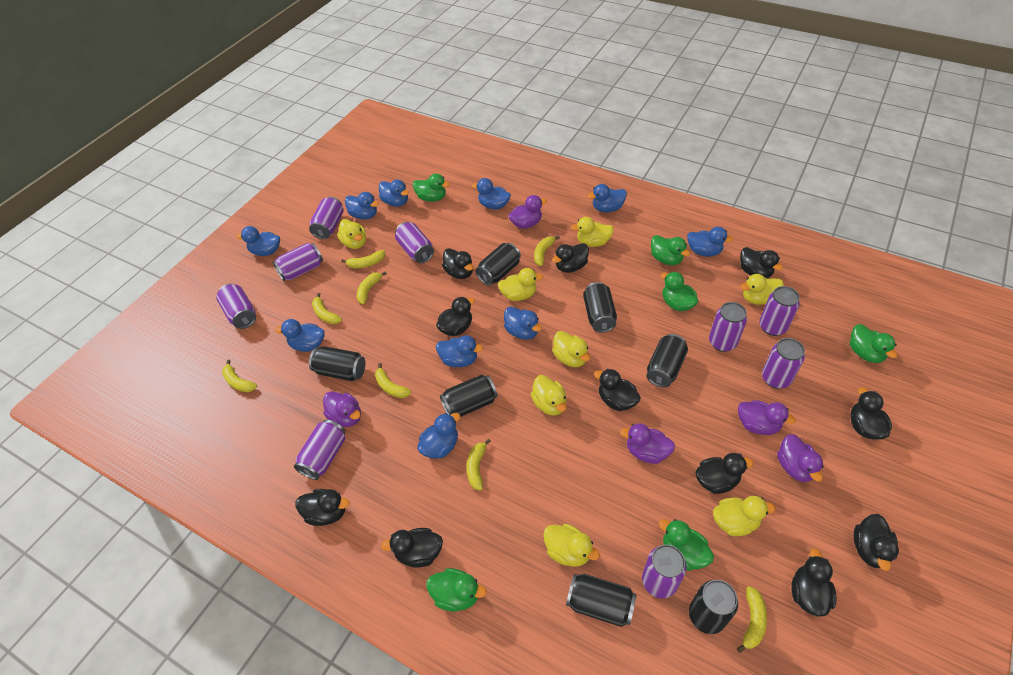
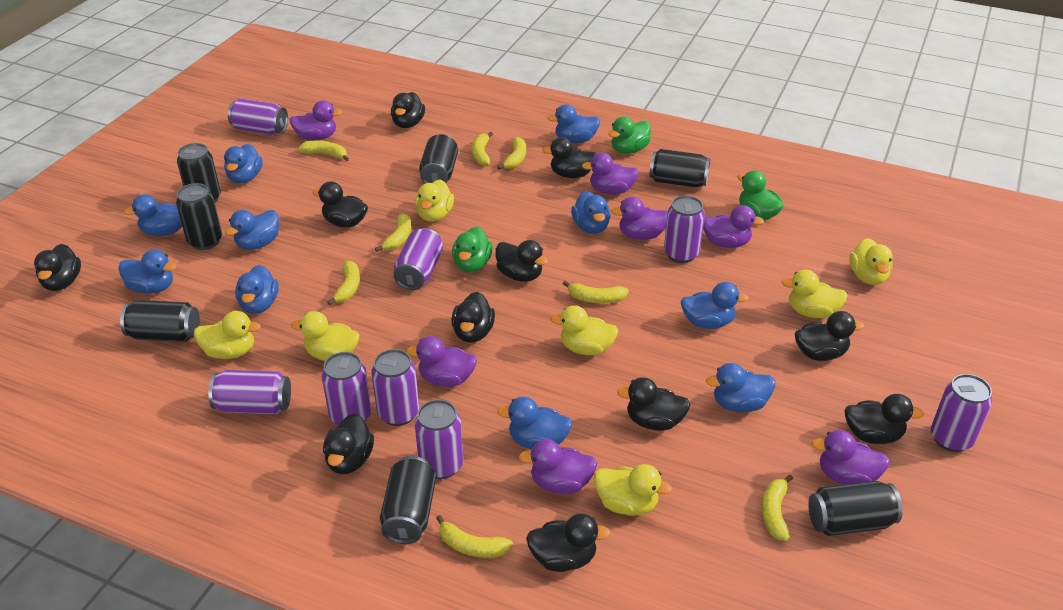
green duck: [413,173,450,202] [427,568,487,612] [651,235,690,265] [659,519,714,571] [661,272,699,311] [850,324,897,363] = 6 -> [452,227,493,272] [608,117,651,154] [737,170,784,220] = 3
purple can: [216,284,256,329] [273,243,323,281] [294,420,345,480] [309,197,344,239] [395,222,434,263] [642,544,687,598] [709,302,747,352] [759,286,800,336] [762,338,805,389] = 9 -> [208,370,291,414] [228,98,288,135] [322,352,372,425] [371,349,419,426] [393,228,443,290] [415,399,463,479] [664,195,705,263] [931,374,992,452] = 8
purple duck: [323,391,361,427] [508,195,547,229] [620,423,675,464] [738,400,796,435] [777,434,824,482] = 5 -> [290,101,343,141] [406,336,477,387] [519,439,597,494] [582,153,639,195] [611,197,668,240] [703,205,764,248] [811,430,890,485] = 7
yellow duck: [337,219,366,249] [498,268,544,301] [531,375,567,416] [543,524,600,567] [552,331,590,367] [571,217,614,247] [713,496,775,536] [740,274,784,305] = 8 -> [194,311,261,359] [291,311,359,361] [415,180,454,222] [550,305,619,355] [594,464,672,515] [782,270,848,318] [849,238,893,285] = 7

